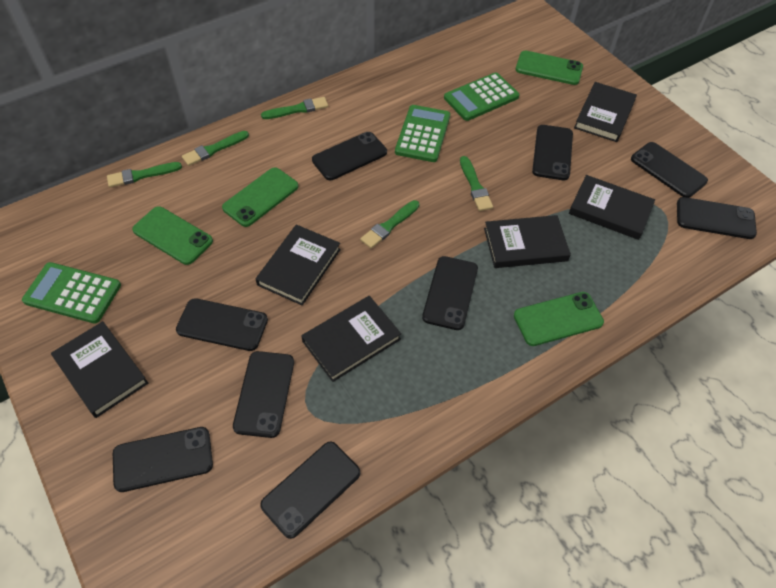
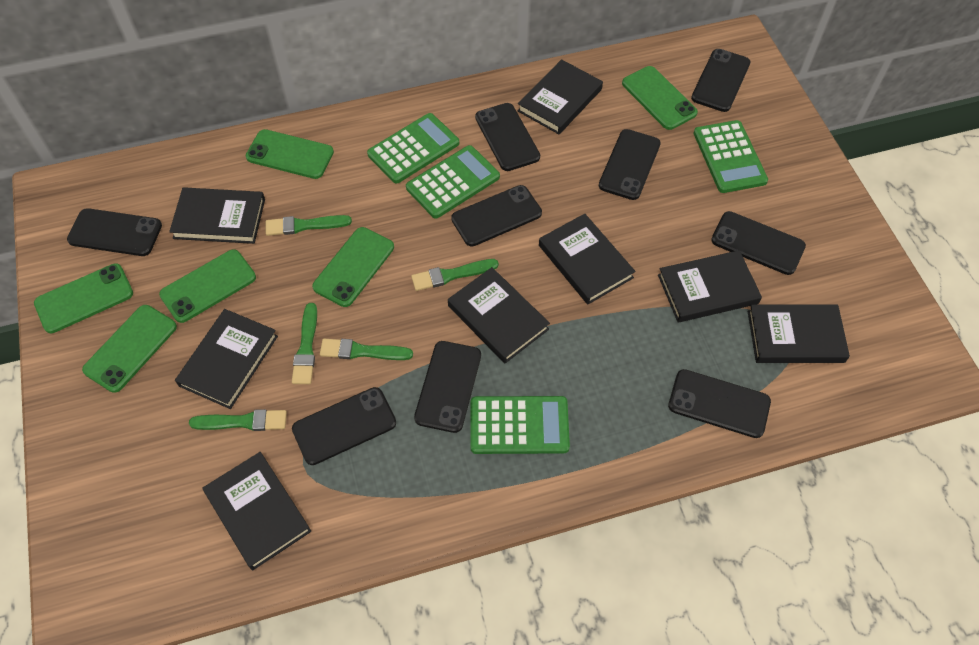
black book: [51,321,148,418] [256,225,341,305] [301,296,401,382] [484,215,571,268] [569,175,655,240] [574,82,637,142] = 6 -> [169,187,265,244] [175,309,278,409] [203,452,311,570] [448,267,550,363] [518,59,603,134] [539,214,635,304] [658,250,762,322] [747,304,850,363] = 8
green calculator: [22,262,121,324] [395,105,450,162] [444,72,519,121] = 3 -> [367,113,459,183] [406,145,500,219] [470,396,570,454] [694,120,768,193] = 4
green phone: [132,206,213,265] [222,167,299,227] [514,292,604,346] [516,51,583,85] = 4 -> [34,263,133,333] [82,305,177,393] [159,249,256,323] [246,129,334,179] [312,227,394,307] [622,66,698,130] = 6

